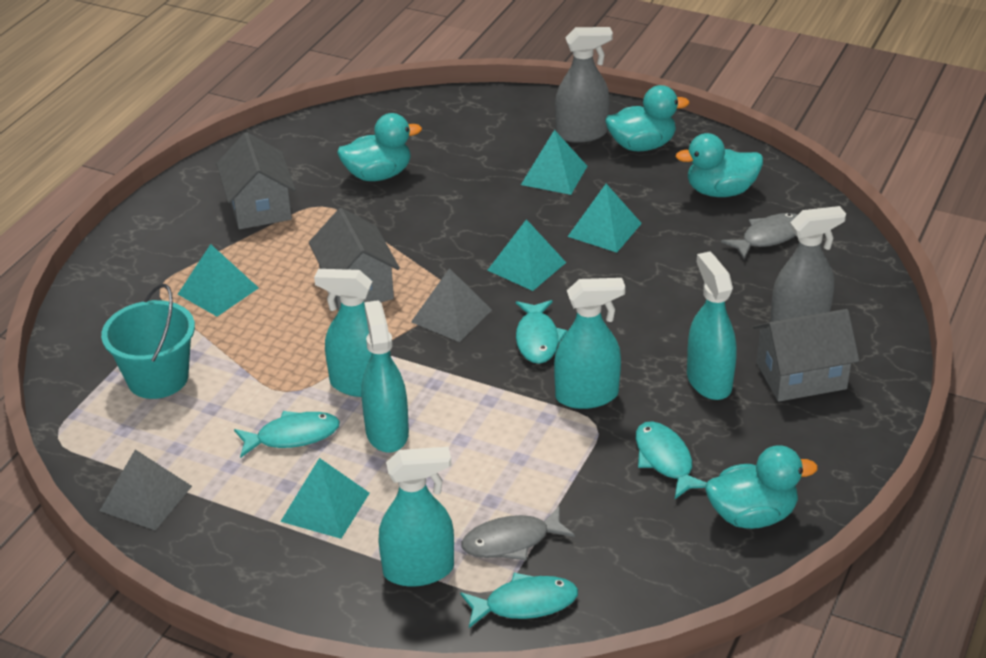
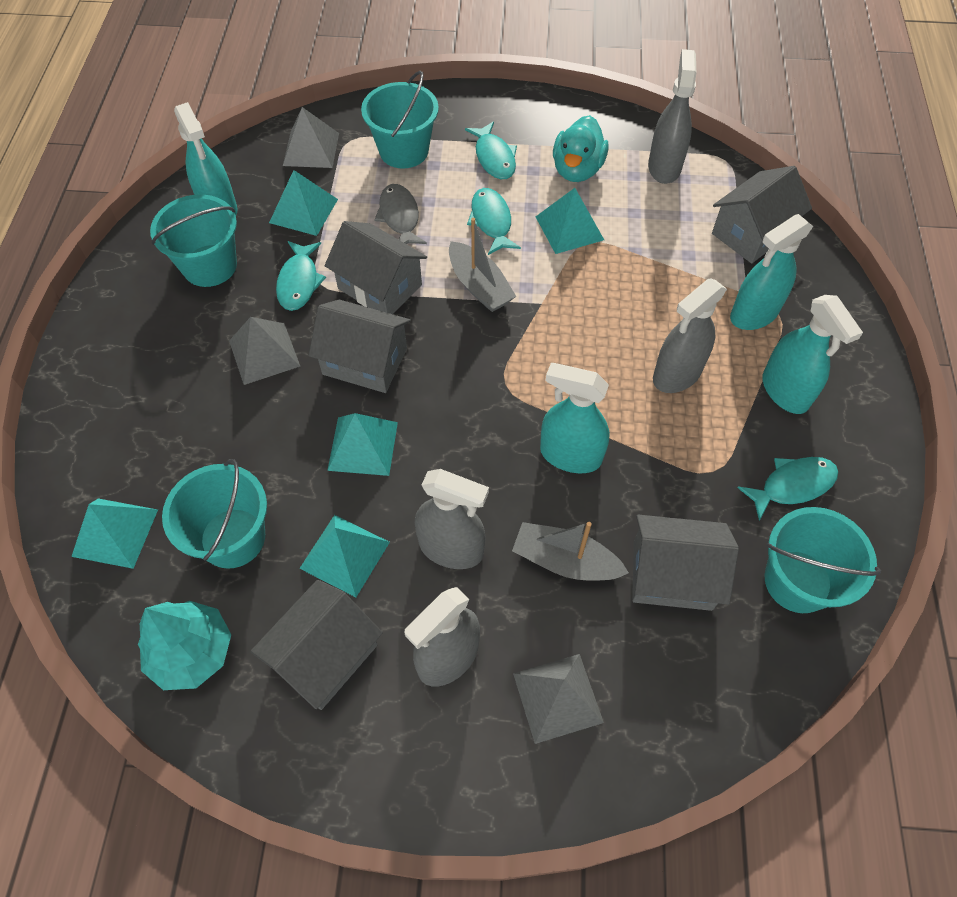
grey boat: none = 0 -> [449,218,516,312] [512,522,629,581] = 2
grey fish: [461,506,575,560] [721,213,797,259] = 2 -> [374,184,427,244] = 1
grey house: [216,132,296,229] [309,208,400,311] [753,309,859,402] = 3 -> [251,580,383,710] [309,299,411,393] [325,221,427,314] [632,514,739,611] [712,166,812,264] = 5
grey pyramid: [100,450,192,530] [411,268,492,342] = 2 -> [229,317,300,385] [283,107,339,168] [513,654,604,744] = 3
grey spray bottle: [555,27,613,143] [770,206,846,322] = 2 -> [404,587,480,687] [415,469,489,569] [648,49,696,184] [653,278,727,393] = 4
turquoise bucket: [101,284,195,399] = 1 -> [150,194,237,287] [162,459,267,569] [361,71,439,168] [765,507,881,613] = 4
turquoise duck: [337,113,422,181] [605,85,690,151] [675,133,763,197] [706,445,818,529] = 4 -> [553,115,609,182] = 1
turquoise spray bottle: [314,269,391,397] [361,300,409,453] [379,447,454,587] [554,278,625,409] [687,251,736,400] = 5 -> [174,102,237,215] [540,363,610,473] [730,214,813,330] [762,295,863,414] = 4
turquoise tree: none = 0 -> [138,601,231,690] = 1

